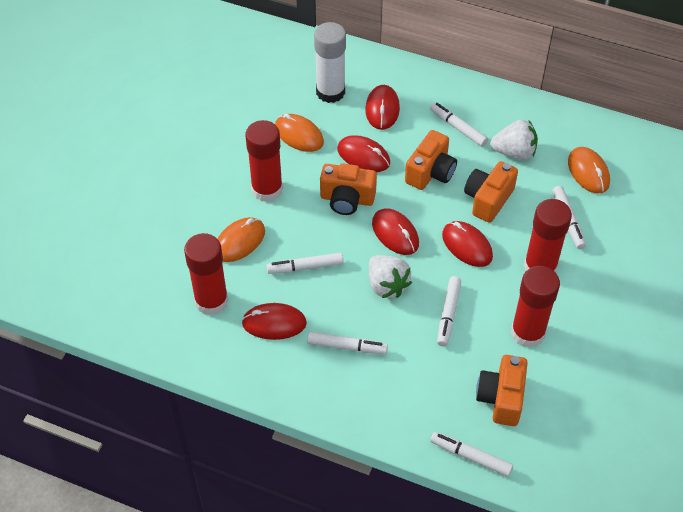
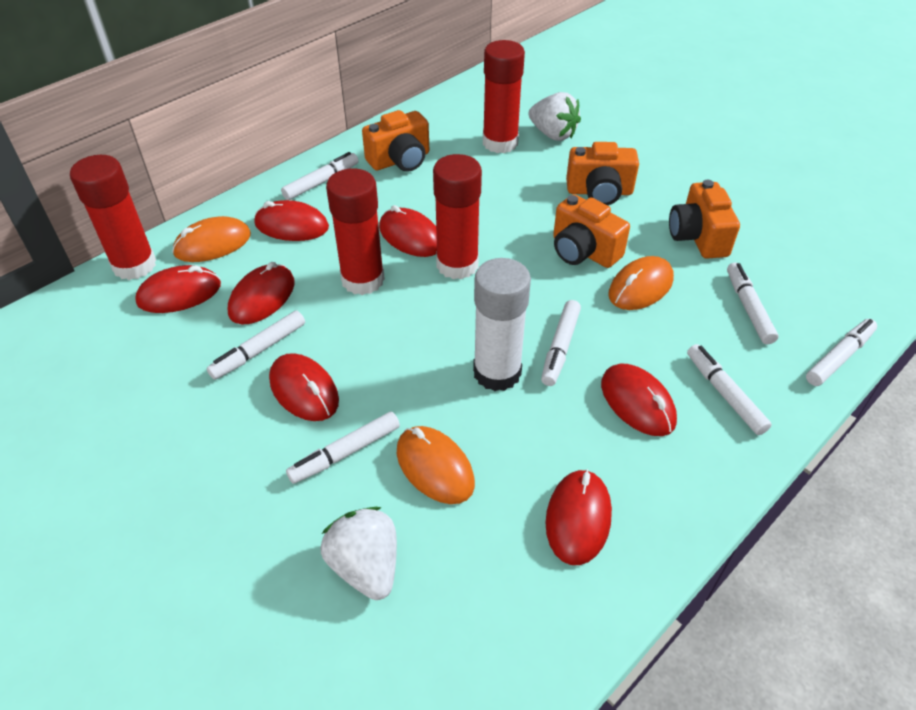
red mouse: [242,303,307,340] [337,135,390,172] [365,85,400,130] [372,208,419,255] [442,221,493,267] = 5 -> [135,265,221,313] [228,262,294,324] [254,200,329,241] [269,353,339,421] [379,205,437,257] [545,469,612,565] [601,363,677,436] = 7
white marker: [266,253,343,274] [307,332,388,354] [430,102,488,147] [430,432,513,477] [437,276,461,347] [552,186,586,249] = 6 -> [207,310,305,380] [281,152,359,200] [286,411,400,484] [541,300,581,386] [687,344,772,435] [727,262,779,344] [806,319,877,386] = 7

